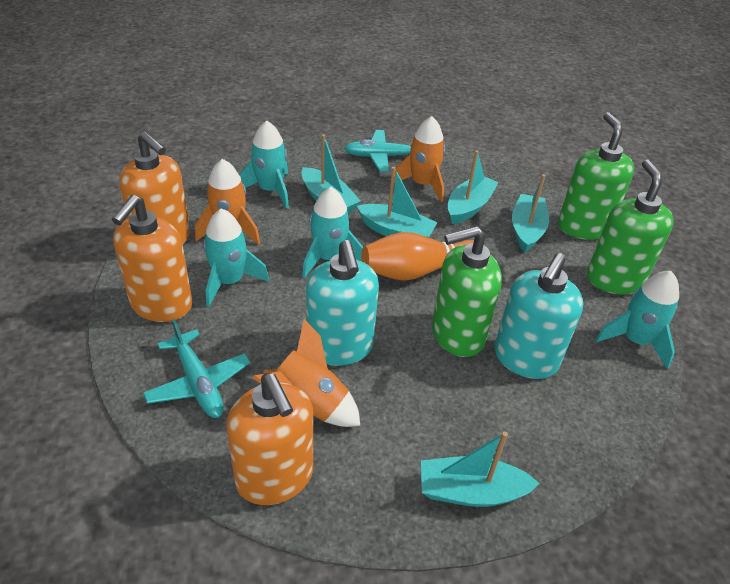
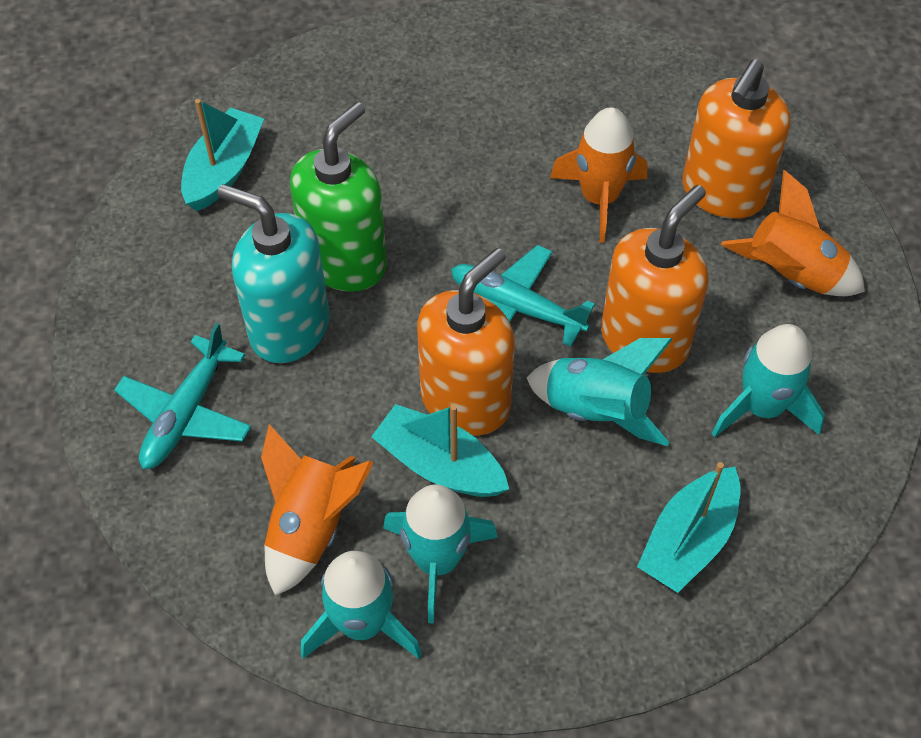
green soap dispenser: [432,226,502,357] [558,112,634,240] [587,159,674,295] = 3 -> [290,102,387,292] = 1
orange bowling pin: [361,232,474,281] = 1 -> none = 0
turquoise boat: [301,134,361,213] [357,167,438,238] [421,432,539,507] [448,150,499,224] [512,174,549,253] = 5 -> [181,99,264,211] [371,404,509,497] [637,462,740,593] = 3
turquoise soap dispenser: [306,240,379,366] [494,253,583,379] = 2 -> [217,184,330,363] = 1

